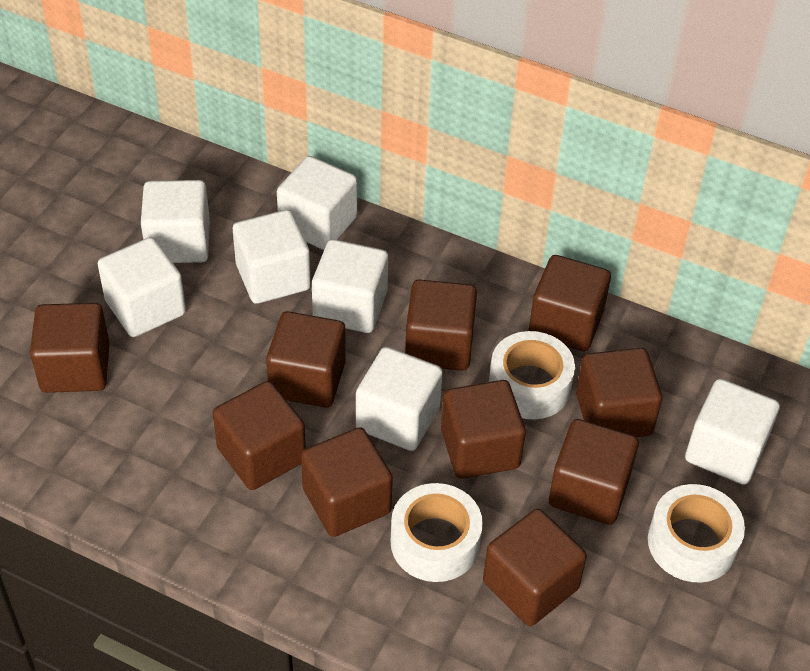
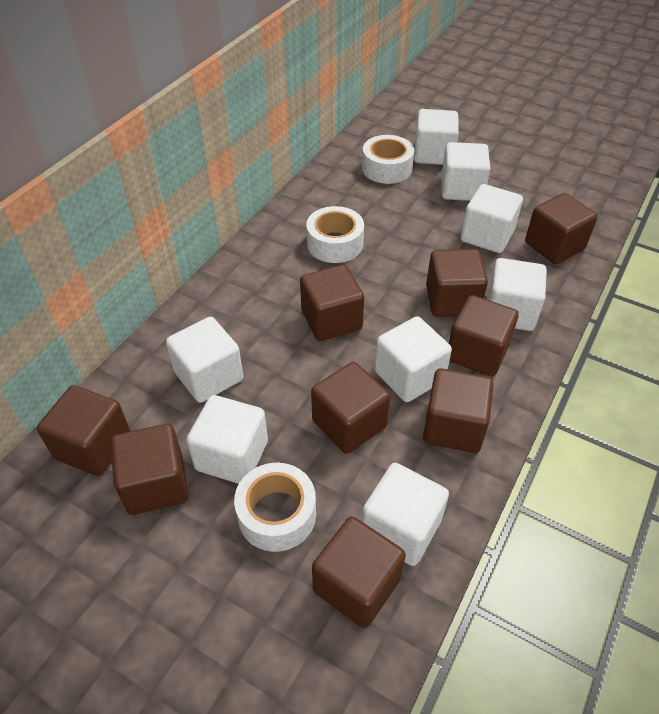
brown cube: [30,303,110,393] [213,381,306,490] [266,311,346,408] [301,427,393,537] [405,279,477,371] [441,380,526,479] [483,509,587,626] [529,255,611,352] [549,419,639,525] [576,348,662,437] = 10 -> [37,386,131,476] [110,424,189,515] [300,265,364,341] [311,362,390,454] [312,517,406,628] [423,368,494,453] [426,249,488,317] [449,295,519,377] [525,193,598,264] = 9
white cube: [98,237,186,337] [141,180,210,263] [233,210,311,304] [277,156,357,250] [312,239,388,333] [356,347,443,451] [685,379,780,485] = 7 -> [166,317,243,403] [186,395,268,484] [362,463,449,566] [375,316,452,402] [414,109,459,165] [441,142,490,201] [461,184,523,253] [487,258,546,331] = 8

